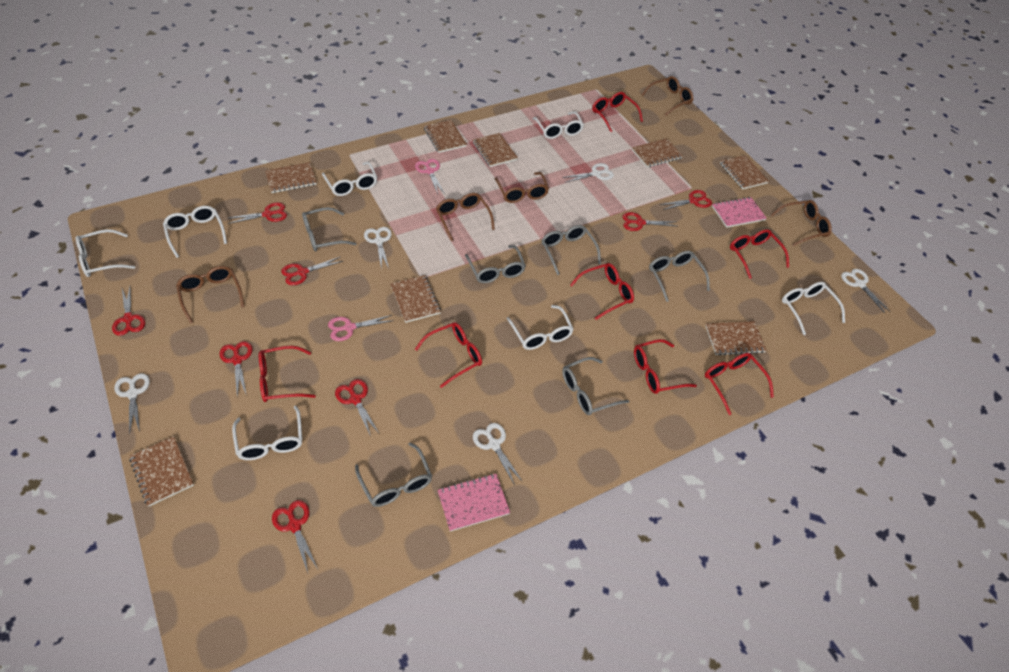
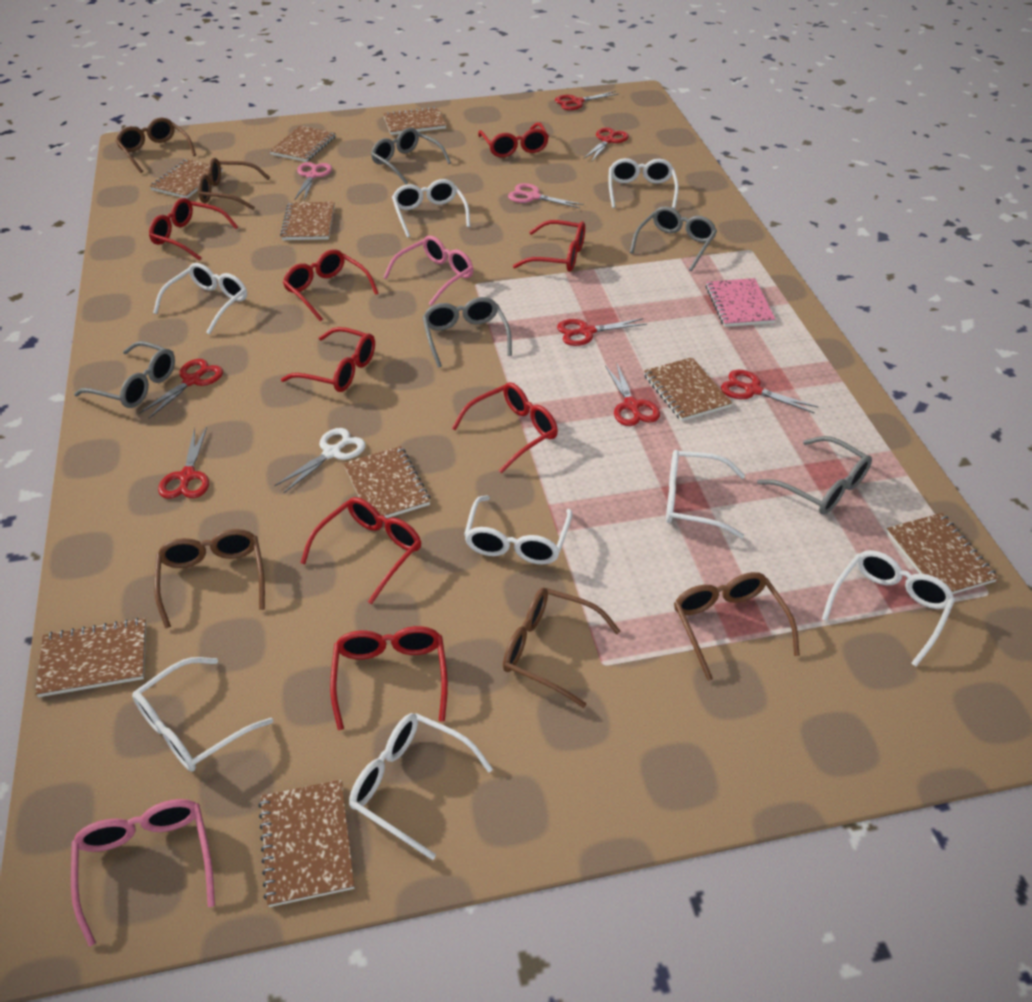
brown notebook: [129,436,194,506] [265,162,317,193] [390,275,441,323] [424,120,467,153] [473,133,518,167] [632,138,683,167] [706,321,766,355] [720,155,769,189] = 8 -> [35,618,146,697] [150,159,223,199] [258,780,355,907] [270,126,336,162] [280,202,335,240] [343,446,431,518] [383,106,446,135] [644,357,732,421] [886,513,998,594] = 9
grey glasses: [302,207,357,251] [355,442,432,507] [465,245,526,283] [542,225,601,275] [562,357,629,415] [649,251,710,302] = 6 -> [74,341,175,408] [371,127,451,184] [422,297,512,368] [630,206,717,271] [757,436,872,514] = 5
pink glasses: none = 0 -> [71,799,215,947] [383,235,473,306] = 2
pink notebook: [438,474,510,532] [712,197,767,228] = 2 -> [706,278,776,327] = 1
red glasses: [259,346,316,402] [415,322,482,388] [570,263,634,320] [592,92,643,132] [634,339,697,394] [705,353,774,415] [730,229,789,279] = 7 -> [149,198,238,261] [281,327,375,392] [283,249,378,322] [300,497,421,605] [330,626,448,730] [452,382,558,473] [478,122,549,157] [513,220,585,272] = 8
red scissors: [112,287,145,336] [220,341,252,396] [228,202,287,224] [272,500,318,572] [281,257,343,285] [335,379,379,436] [623,212,676,231] [660,190,712,210] = 8 -> [139,359,223,418] [158,427,209,499] [555,91,618,110] [557,318,647,346] [583,127,629,161] [605,363,660,426] [721,370,818,414] = 7
white glasses: [76,229,135,277] [163,206,227,258] [232,405,302,460] [322,162,377,196] [506,305,574,350] [532,111,584,139] [782,282,845,335] = 7 -> [132,657,273,772] [153,263,247,334] [349,713,493,860] [392,179,470,238] [464,496,573,564] [608,158,679,209] [666,450,745,538] [822,550,955,667] = 8
white scissors: [114,373,150,434] [364,227,392,269] [473,423,523,485] [562,163,614,182] [841,269,890,313] = 5 -> [274,428,365,493] = 1

